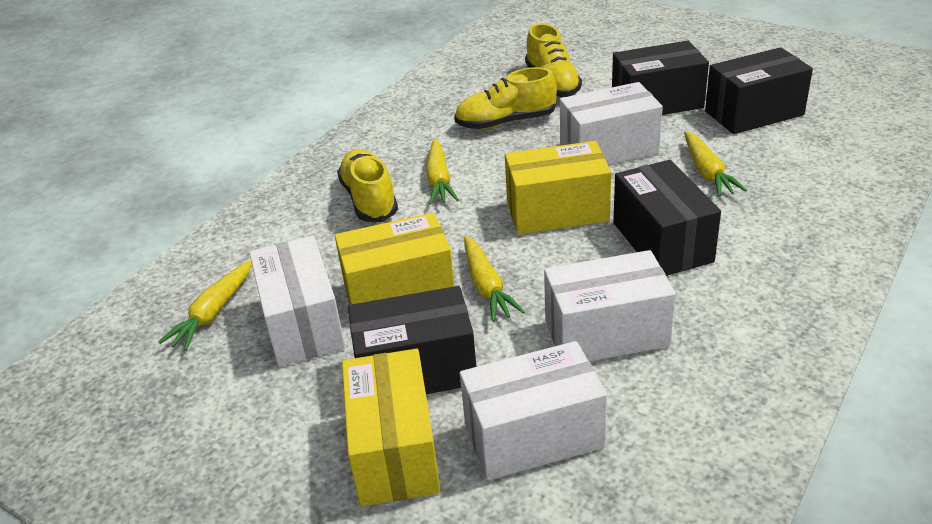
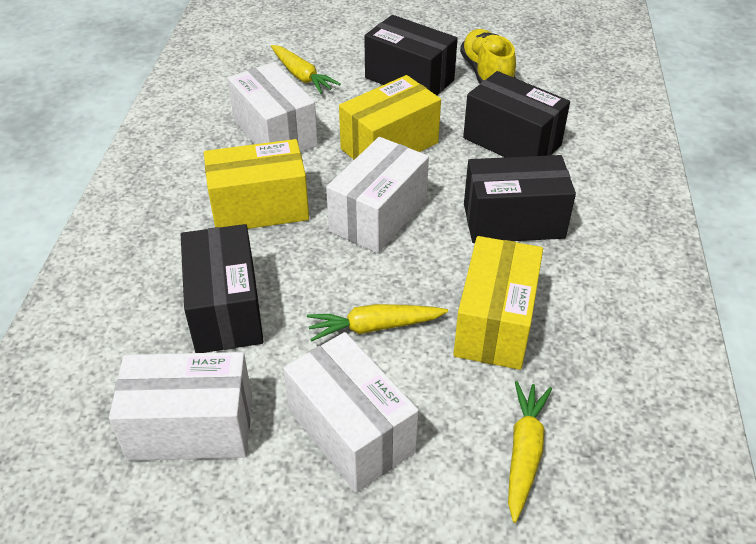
yellow carrot: [158,260,252,351] [426,139,459,205] [464,236,525,322] [684,131,747,197] = 4 -> [271,45,341,94] [307,304,448,342] [508,381,552,523] = 3
yellow shoe: [337,149,398,222] [454,67,557,129] [525,23,582,97] = 3 -> [460,29,516,84] = 1

